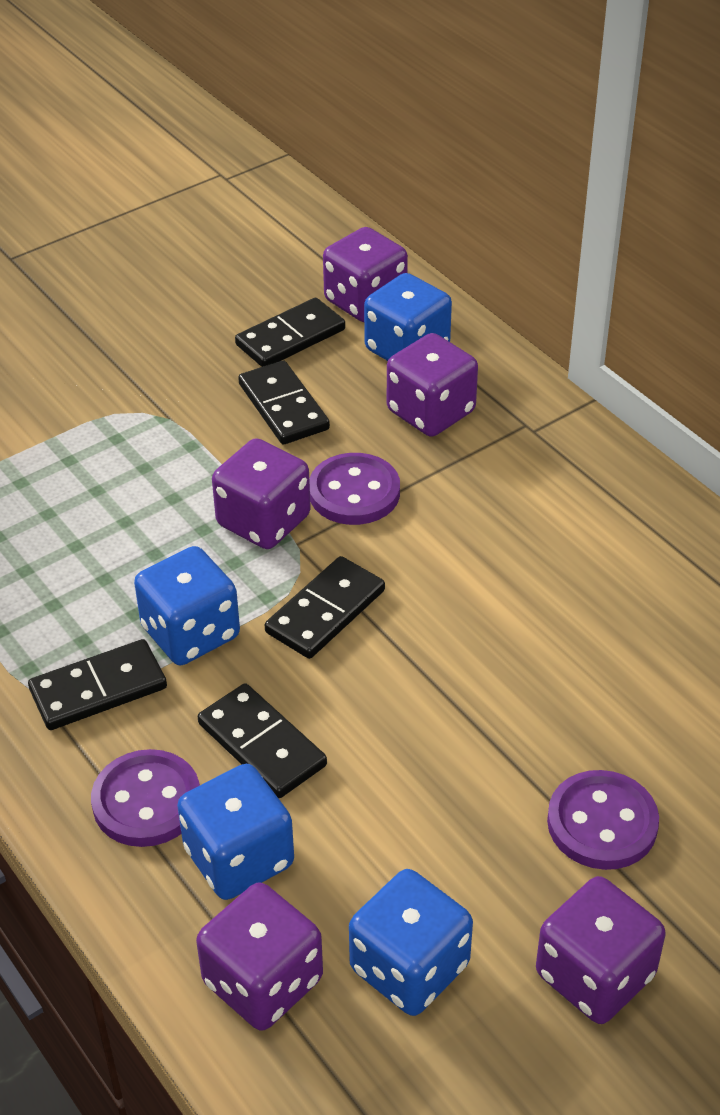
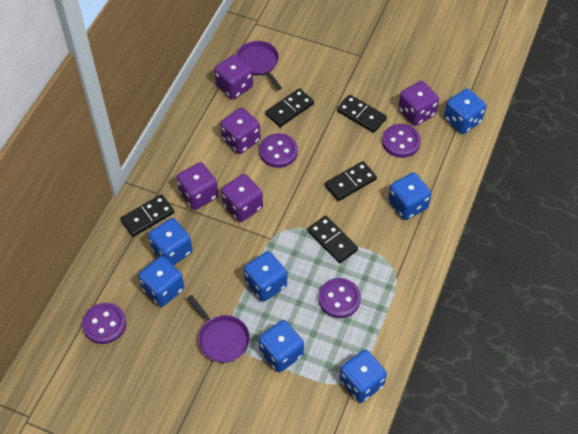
blue dice: [134,546,240,665] [177,764,294,900] [349,869,473,1016] [364,273,452,361] = 4 -> [138,256,184,307] [148,218,193,265] [244,251,287,302] [259,320,304,372] [339,350,387,403] [388,172,431,220] [444,88,486,134] = 7
purple button: [91,749,200,847] [309,453,400,525] [547,770,659,870] = 3 -> [82,303,126,344] [259,133,298,168] [318,278,361,318] [382,124,421,158] = 4
purple pan: none = 0 -> [187,295,250,363] [236,41,282,90] = 2

